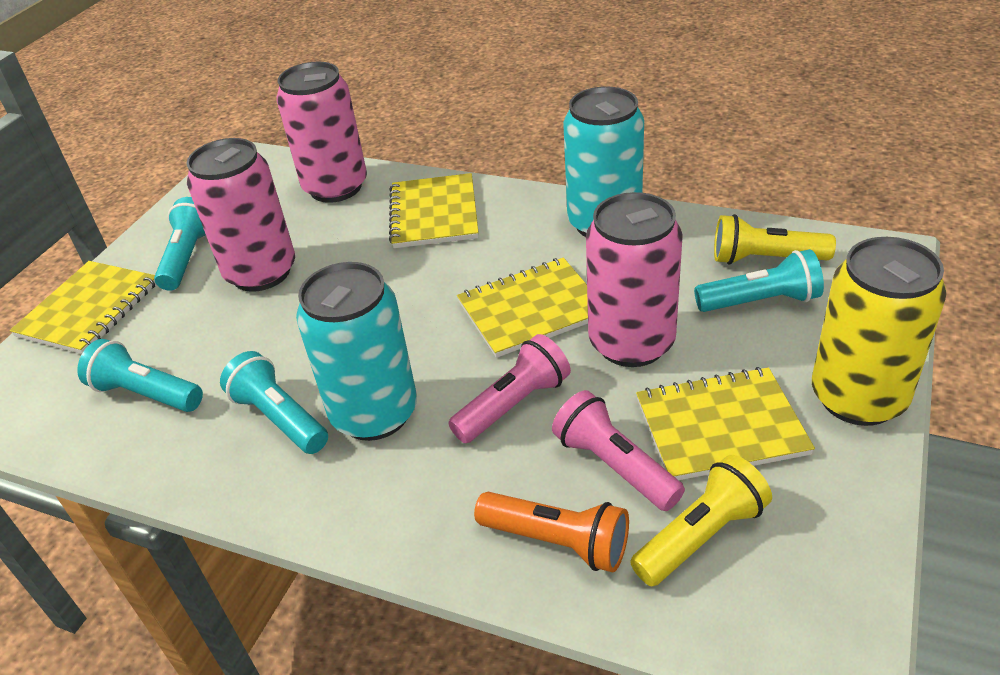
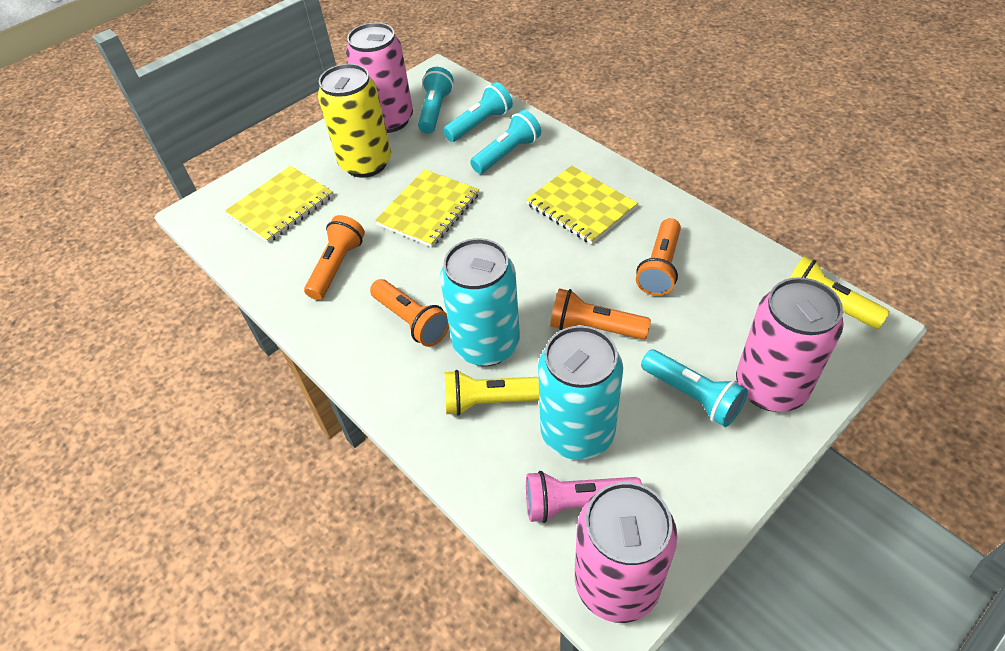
orange flashlight: [474,492,629,573] = 1 -> [304,215,365,300] [370,279,449,347] [550,288,651,339] [636,218,681,296] = 4
pink flashlight: [448,334,571,443] [552,390,685,511] = 2 -> [526,471,642,523] = 1
yellow notebook: [10,261,156,354] [389,173,479,248] [457,258,588,358] [636,367,815,480] = 4 -> [225,166,333,243] [375,169,479,247] [526,165,638,244] = 3

